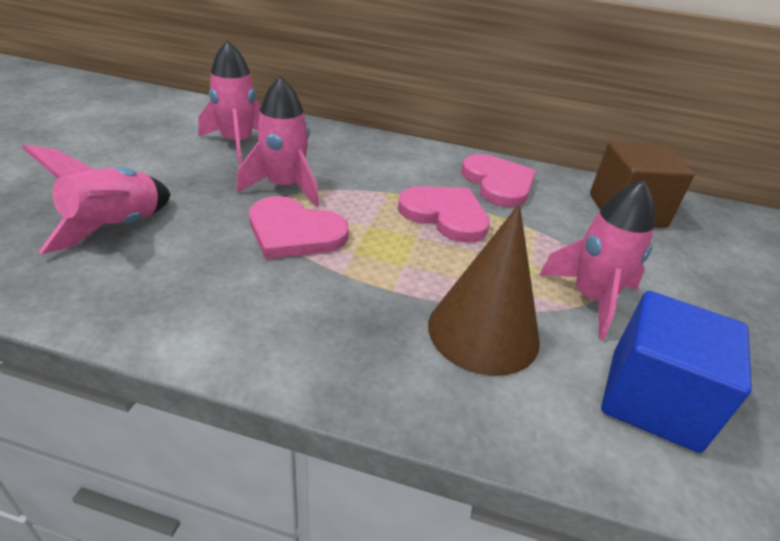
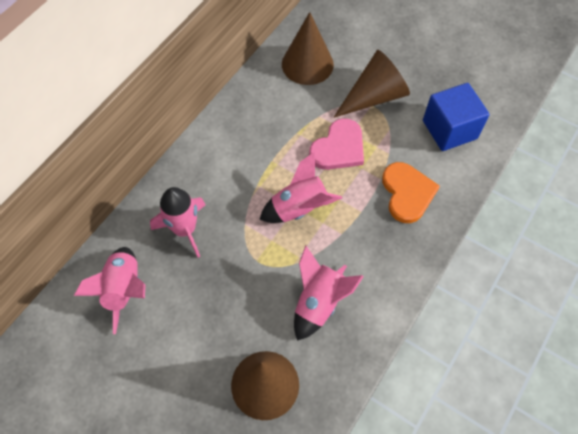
brown cone: [428,204,540,376] = 1 -> [231,351,299,420] [282,12,334,85] [333,50,410,118] = 3
brown cube: [590,141,694,228] = 1 -> none = 0
orange heart: none = 0 -> [382,162,440,223] = 1
pink heart: [249,196,349,259] [398,186,490,243] [461,154,536,207] = 3 -> [309,118,364,170] = 1

